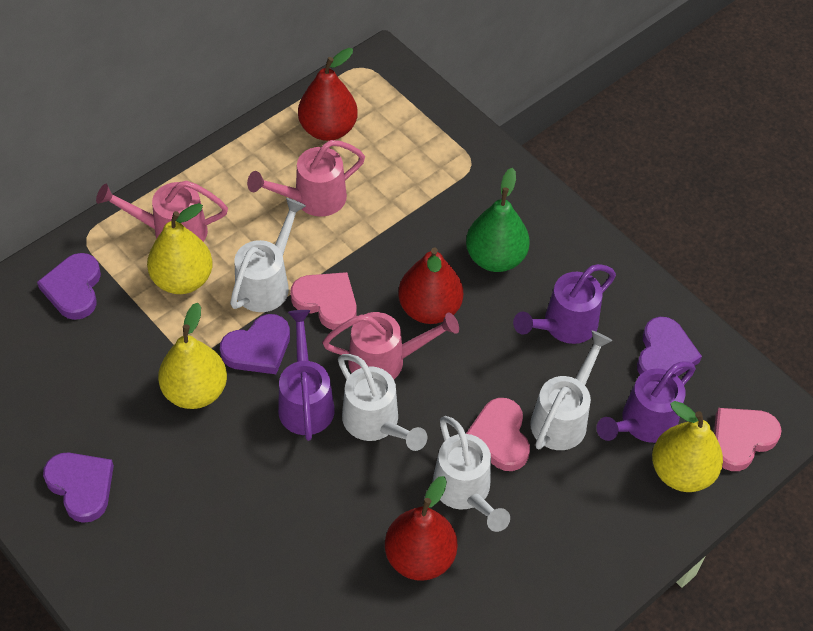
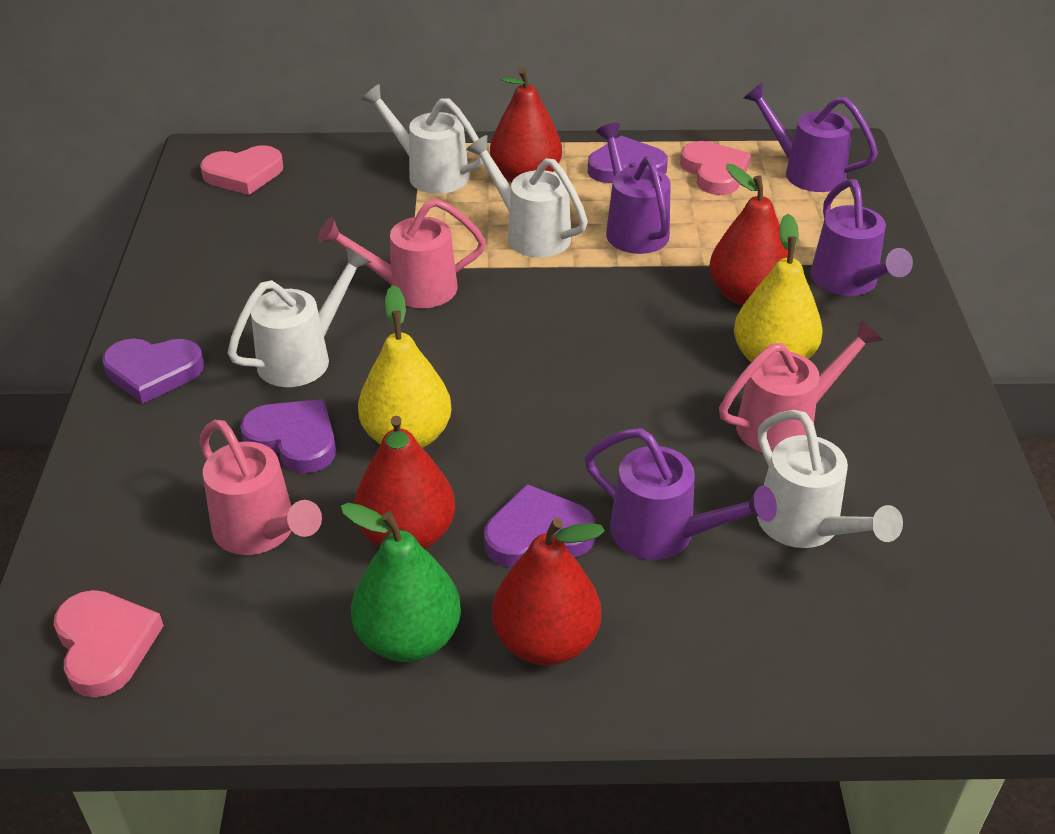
purple watering can: [278,310,335,441] [513,264,616,344] [597,361,696,443] = 3 -> [584,428,777,560] [596,123,671,254] [743,83,878,192] [810,179,913,296] = 4
red pear: [298,48,358,141] [385,476,457,581] [398,247,463,324] = 3 -> [354,416,455,549] [490,68,562,183] [492,518,605,665] [710,164,788,306] = 4
yellow pear: [147,203,213,294] [158,303,227,409] [652,401,723,492] = 3 -> [358,285,452,448] [734,214,823,362] = 2

